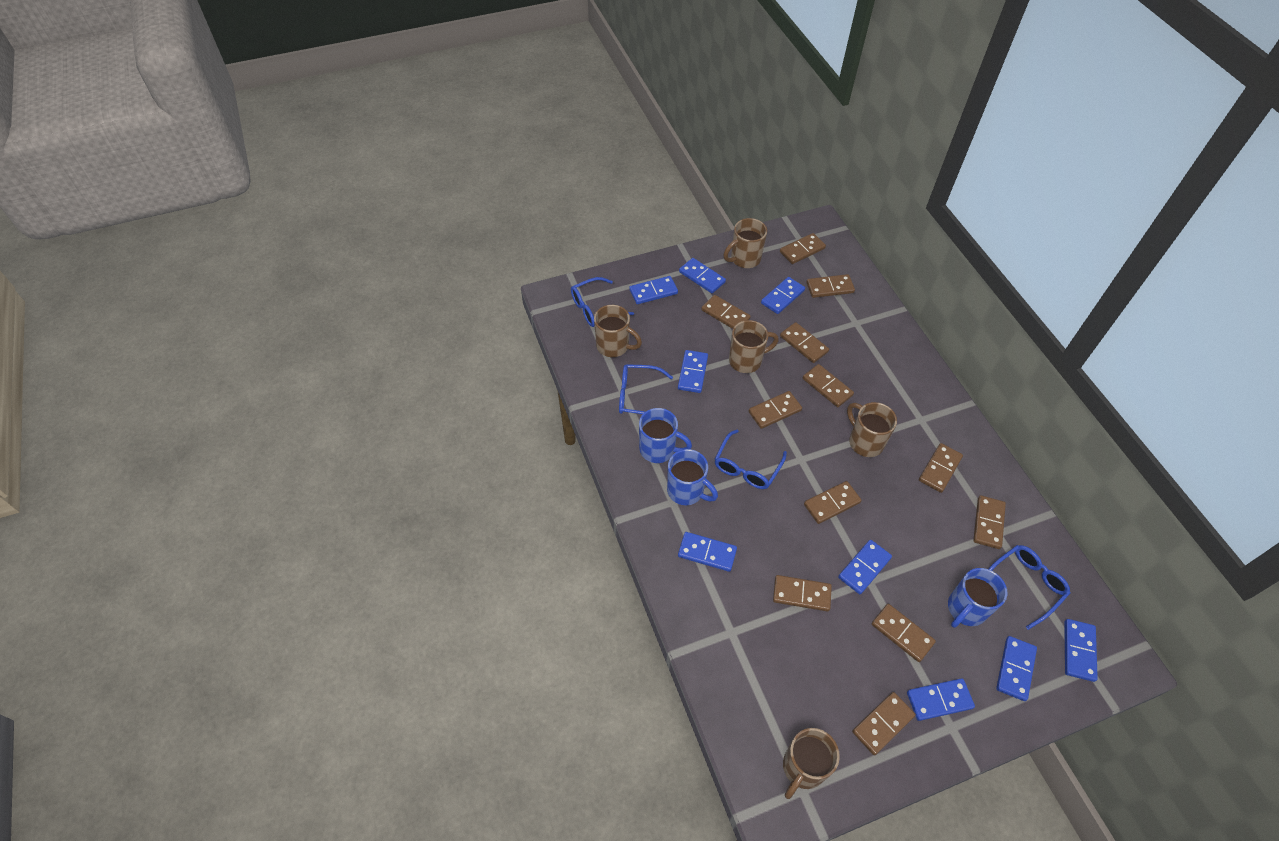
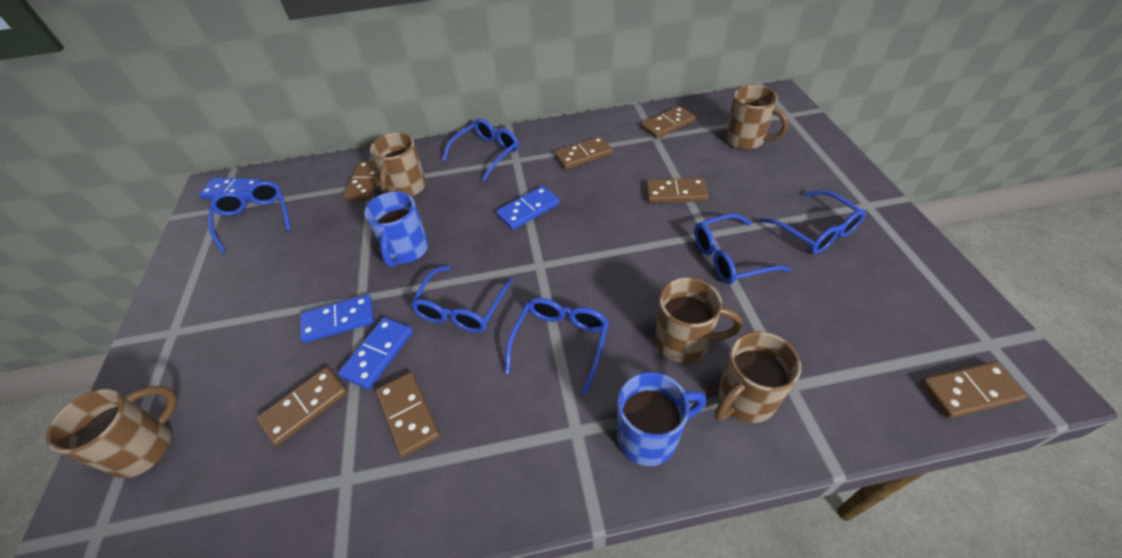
blue domino: [629,276,678,304] [678,350,708,393] [678,532,737,572] [679,258,726,293] [761,277,805,314] [838,540,892,594] [907,678,975,721] [996,636,1037,701] [1064,619,1098,682] = 9 -> [199,178,261,201] [300,294,374,343] [338,317,413,390] [496,186,560,230] = 4
blue glasses: [571,277,634,327] [619,364,673,414] [715,430,787,489] [989,545,1070,630] = 4 -> [208,181,291,253] [410,265,513,332] [442,119,519,181] [505,298,609,395] [694,214,791,284] [759,190,866,254] = 6
blue mug: [639,408,692,463] [667,449,718,505] [948,568,1007,628] = 3 -> [365,191,428,267] [617,372,706,466] = 2
brown domino: [701,295,751,329] [749,391,802,429] [773,575,832,612] [780,233,826,264] [780,322,829,363] [803,364,854,407] [804,481,862,524] [806,274,855,298] [852,692,916,755] [872,604,936,662] [919,443,963,493] [973,495,1006,549] = 12 -> [256,367,347,446] [342,161,380,200] [376,372,440,457] [554,136,613,170] [641,106,696,139] [646,178,708,203] [921,362,1027,418] = 7

